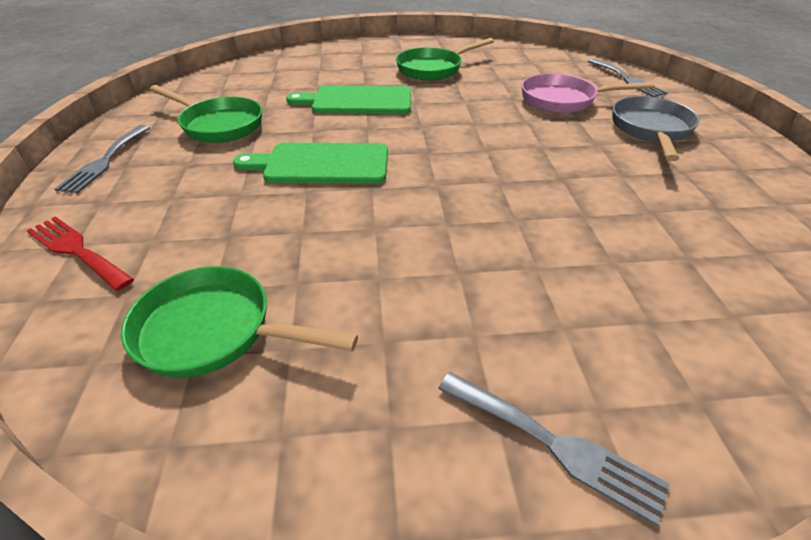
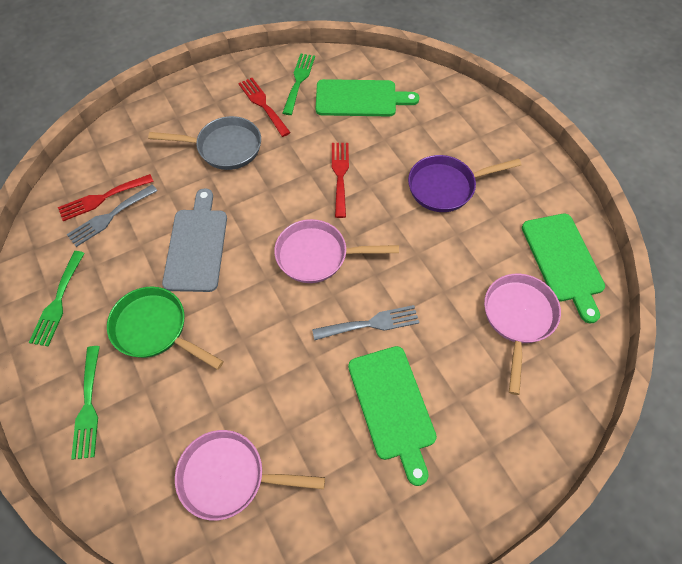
green cutting board: [233,143,388,184] [286,86,411,114] = 2 -> [316,79,419,116] [348,346,437,486] [522,214,605,323] = 3
green fork: none = 0 -> [29,251,85,347] [71,346,100,460] [283,54,315,115] = 3
green pan: [121,266,358,378] [150,85,262,143] [396,38,494,81] = 3 -> [107,287,224,370] = 1
grey cutting board: none = 0 -> [162,188,227,292] = 1
grey fork: [55,125,150,193] [438,372,670,526] [588,59,668,97] = 3 -> [66,184,158,247] [312,305,420,340] = 2
pink pan: [521,73,655,113] = 1 -> [175,430,325,521] [274,219,399,283] [484,274,561,395] = 3
purple pan: none = 0 -> [408,155,522,212] = 1
red fork: [27,216,134,291] = 1 -> [58,174,154,221] [238,78,291,137] [332,143,349,218] = 3

